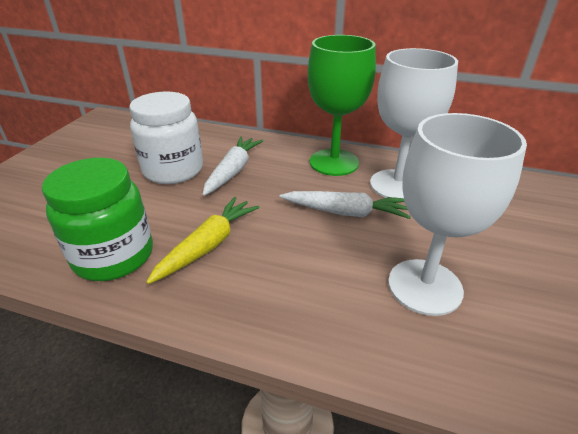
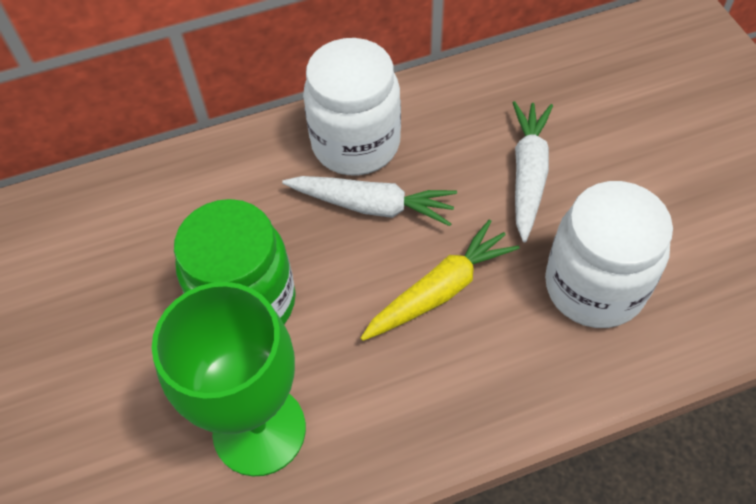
white goblet: [370,48,458,198] [388,113,527,316] = 2 -> none = 0
white jar: [129,92,203,184] = 1 -> [303,38,401,175] [545,181,673,328] = 2

